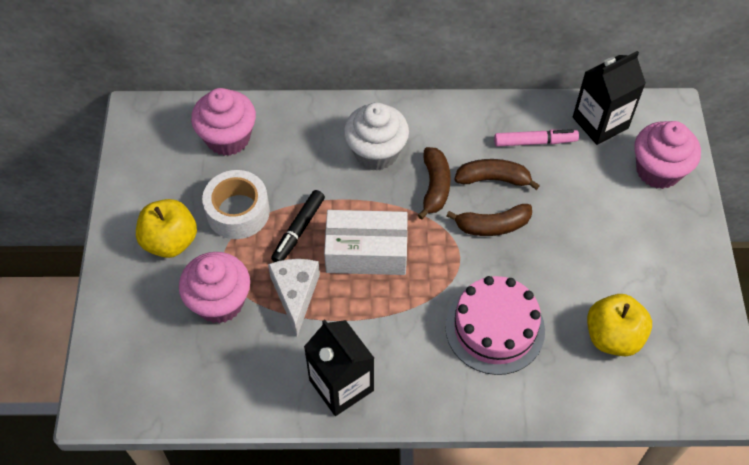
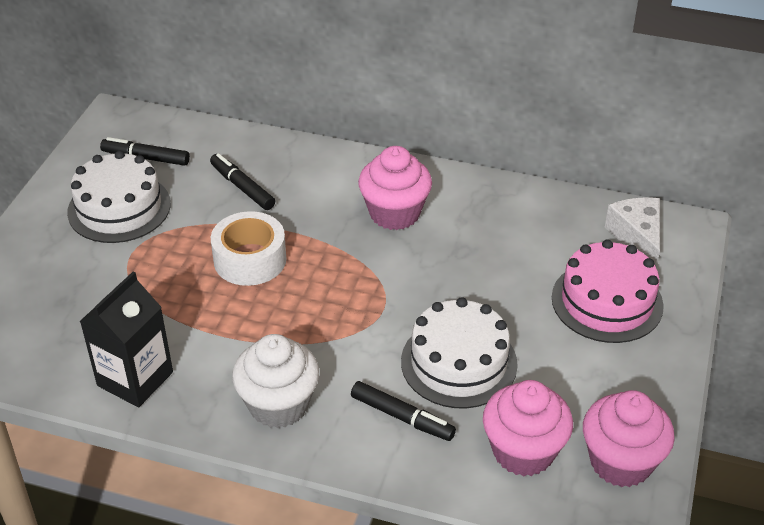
black carton: [304,319,374,416] [573,51,646,145] = 2 -> [80,272,173,407] = 1
black marker: [271,190,325,262] = 1 -> [100,137,190,166] [210,153,275,210] [351,381,456,441] = 3
brown banana: [418,147,451,220] [447,204,532,236] [454,159,540,190] = 3 -> none = 0
pink marker: [494,129,579,146] = 1 -> none = 0
white box: [324,210,408,275] = 1 -> none = 0
white cake: none = 0 -> [67,151,171,243] [401,297,518,408] = 2
yellow apple: [136,199,197,258] [587,294,652,356] = 2 -> none = 0

